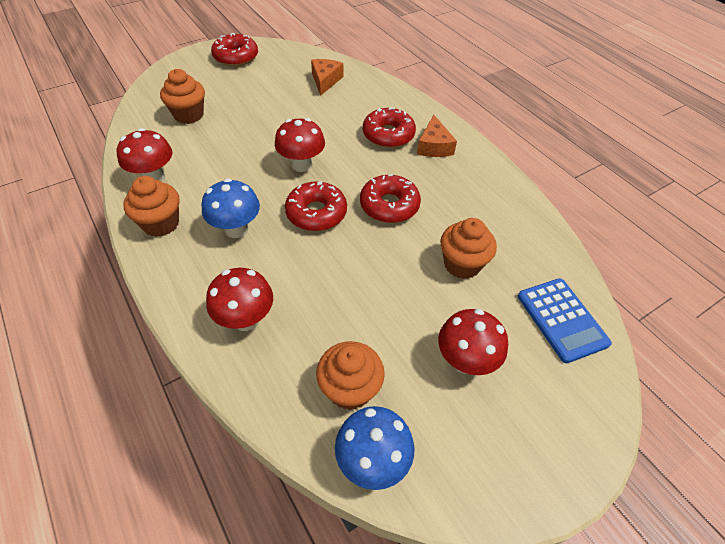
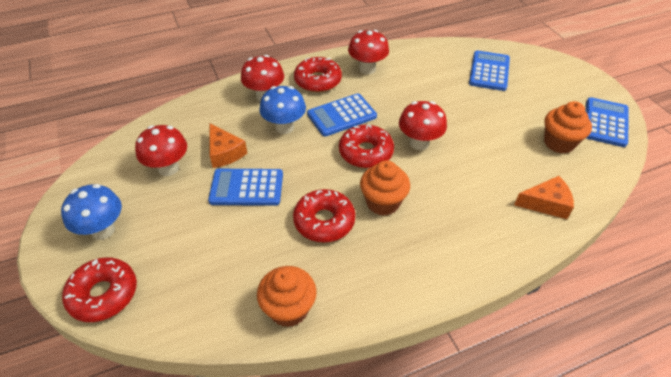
blue calculator: [518,278,612,363] = 1 -> [208,169,283,206] [307,93,377,137] [469,51,510,91] [585,97,629,147] = 4
orange cupcake: [123,176,179,237] [160,69,205,124] [316,341,385,410] [440,218,497,279] = 4 -> [257,266,317,327] [360,160,410,216] [544,101,592,153] = 3

